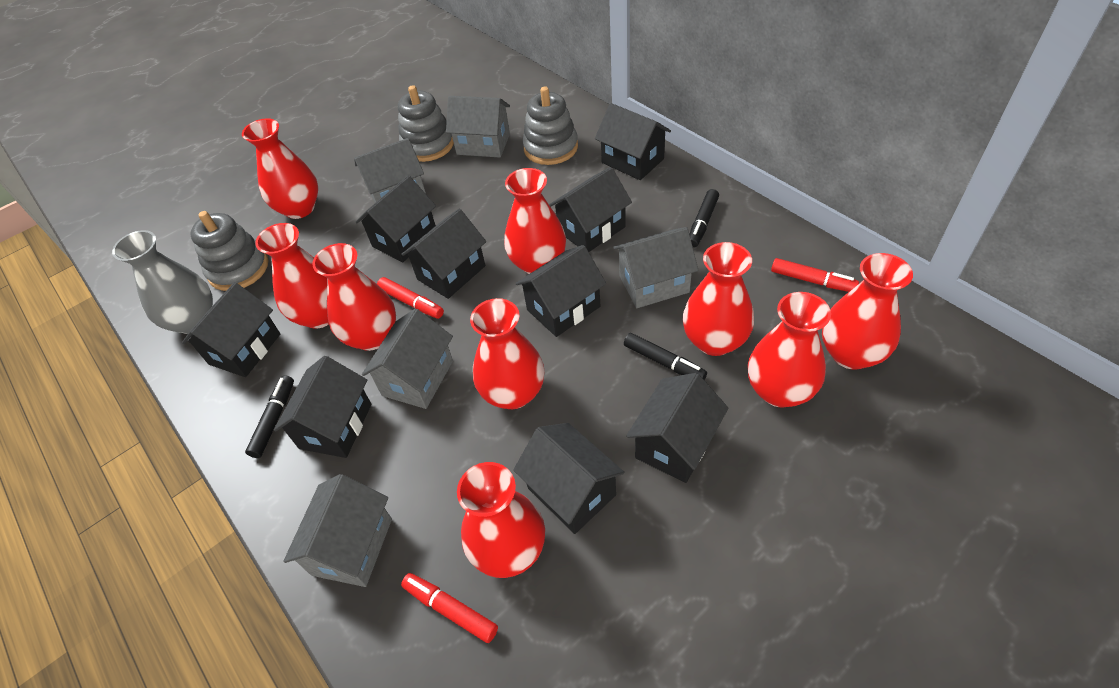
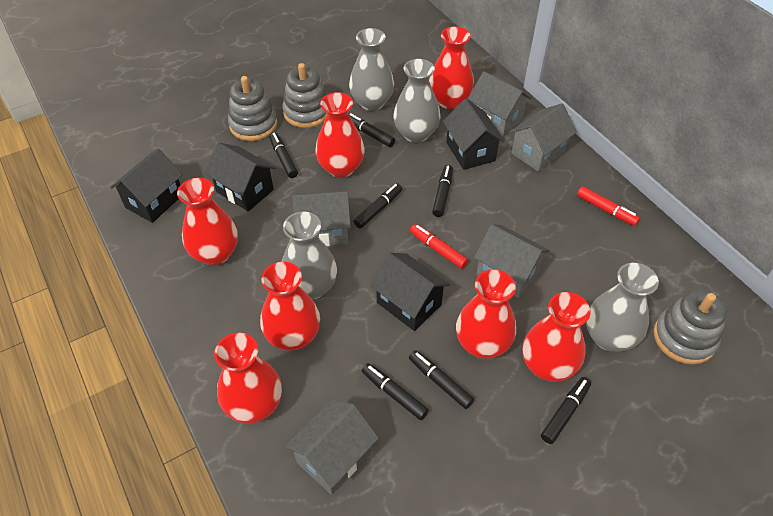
black house: [182,282,280,377] [274,356,372,458] [356,176,436,262] [401,209,486,299] [513,423,624,534] [516,245,606,337] [549,167,632,252] [595,103,671,180] [626,373,728,483] = 9 -> [110,148,183,223] [205,142,275,212] [370,253,450,331] [443,99,505,170] = 4
black marker: [245,375,294,458] [624,333,707,380] [690,189,719,248] = 3 -> [269,132,298,178] [349,113,395,147] [353,183,402,228] [362,363,429,420] [409,350,474,409] [432,165,453,217] [541,377,591,444] = 7
grey vase: [112,230,213,334] = 1 -> [281,212,337,300] [349,28,394,111] [394,59,441,143] [586,263,659,352] = 4
red marker: [377,277,444,319] [401,573,498,643] [771,258,859,292] = 3 -> [410,224,468,269] [577,186,640,226] = 2
red vase: [242,118,318,219] [255,223,329,329] [312,243,396,351] [457,462,545,578] [470,298,544,409] [504,168,566,274] [683,242,754,356] [748,292,831,407] [822,253,913,370] = 9 -> [177,178,238,265] [214,333,282,423] [260,262,320,351] [315,92,365,178] [429,27,474,109] [456,269,516,359] [523,292,591,382] = 7

